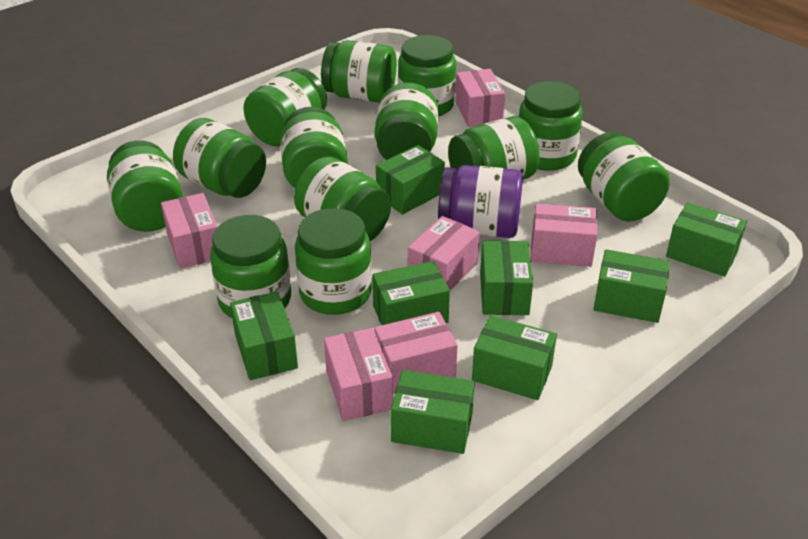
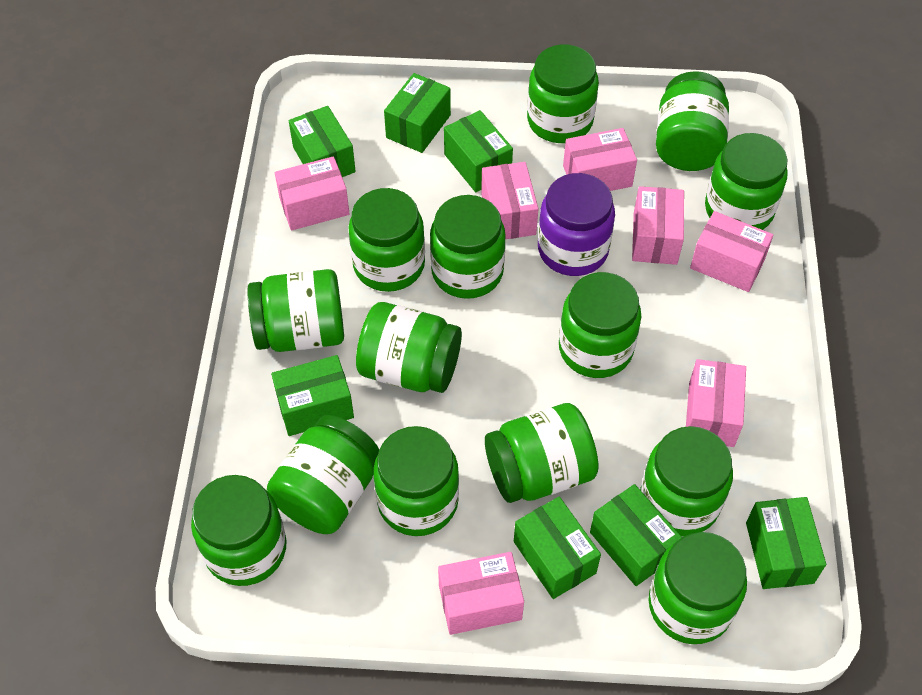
green box: [230,292,298,380] [372,261,450,325] [376,145,445,215] [391,370,475,454] [472,315,557,400] [480,240,533,315] [593,249,670,323] [666,202,747,277] = 8 -> [271,355,354,436] [289,106,356,177] [384,73,451,153] [444,110,513,192] [514,497,601,599] [590,484,682,586] [746,497,826,589] = 7
green jar: [107,140,183,232] [173,118,266,198] [210,215,291,318] [243,68,327,147] [280,107,348,188] [294,157,391,241] [295,208,372,315] [321,40,397,103] [375,83,439,160] [398,35,456,117] [448,116,540,179] [519,81,583,171] [578,132,670,222] = 13 -> [191,475,286,586] [247,269,344,352] [267,415,379,534] [348,188,425,292] [356,302,462,393] [373,426,459,536] [430,195,506,299] [485,403,598,503] [527,45,599,143] [559,272,641,378] [640,426,733,536] [648,532,747,644] [656,71,729,171] [705,133,787,230] = 14
pink box: [161,193,218,269] [324,328,393,421] [374,312,458,394] [408,216,480,291] [455,69,505,127] [531,203,597,267] = 6 -> [275,156,350,231] [438,552,524,635] [481,162,539,239] [563,128,637,191] [632,186,684,265] [686,359,746,447] [690,211,773,292] = 7

